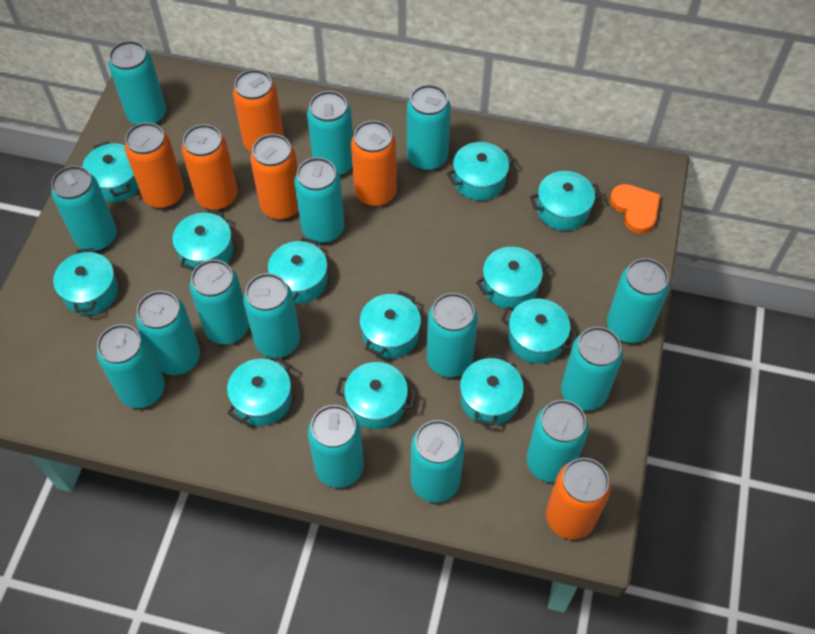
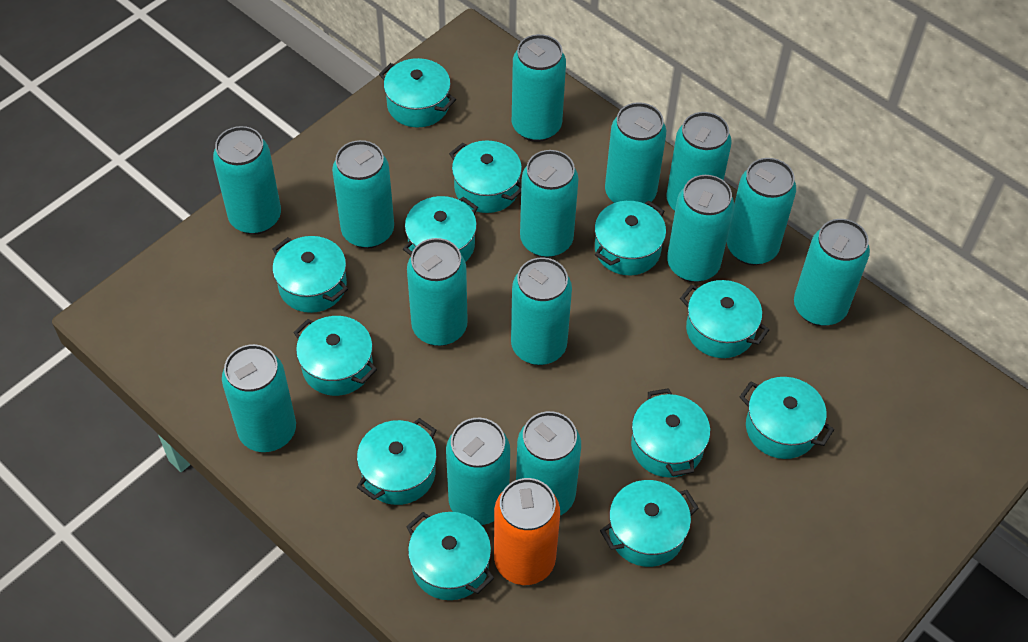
orange can: [125,122,184,209] [182,124,238,211] [233,69,284,152] [250,134,299,220] [351,121,397,207] [546,458,611,540] = 6 -> [494,478,560,585] = 1
orange heart: [610,184,660,234] = 1 -> none = 0
turquoise can: [51,166,117,252] [97,324,165,408] [109,41,166,125] [136,291,200,375] [189,260,249,344] [243,273,300,358] [294,157,345,243] [307,91,353,176] [308,405,364,488] [407,85,451,171] [411,420,464,503] [427,293,478,377] [527,400,588,483] [561,327,623,411] [607,258,670,343] = 15 -> [213,126,281,235] [222,344,296,452] [332,140,394,249] [407,238,468,346] [446,418,510,525] [511,257,572,365] [512,34,566,142] [516,411,581,516] [520,150,579,258] [605,102,666,203] [666,112,732,211] [667,175,734,282] [727,158,796,265] [794,219,870,326] = 14

